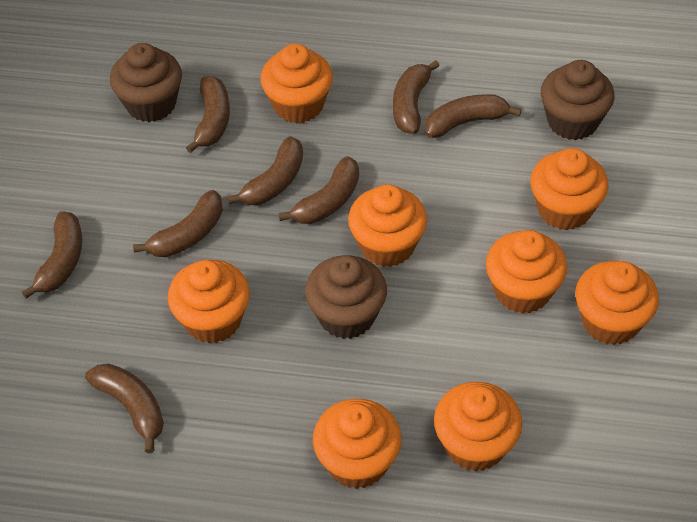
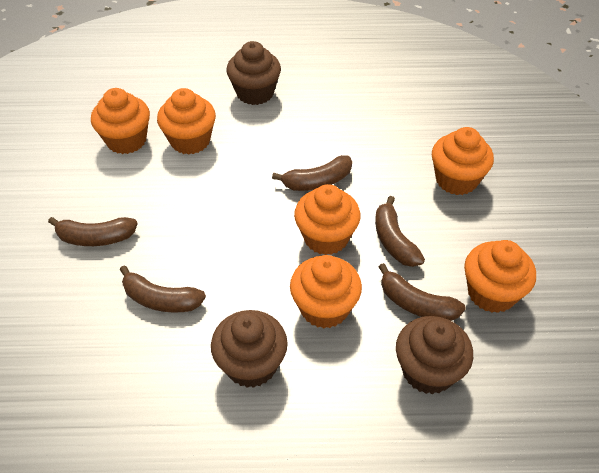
brown banana: [22,211,82,299] [85,363,164,453] [133,190,223,257] [186,76,230,153] [227,136,303,205] [279,156,359,224] [393,60,440,134] [425,94,521,138] = 8 -> [48,217,138,246] [120,265,206,313] [272,155,352,191] [375,196,425,267] [378,263,466,321] = 5
orange cupcake: [168,260,250,344] [260,44,333,123] [313,399,401,489] [348,184,427,267] [434,382,522,472] [486,230,567,314] [530,148,608,230] [575,261,659,345] = 8 -> [91,88,150,154] [157,88,216,155] [290,255,362,329] [294,184,360,255] [432,127,494,195] [464,240,536,313] = 6

